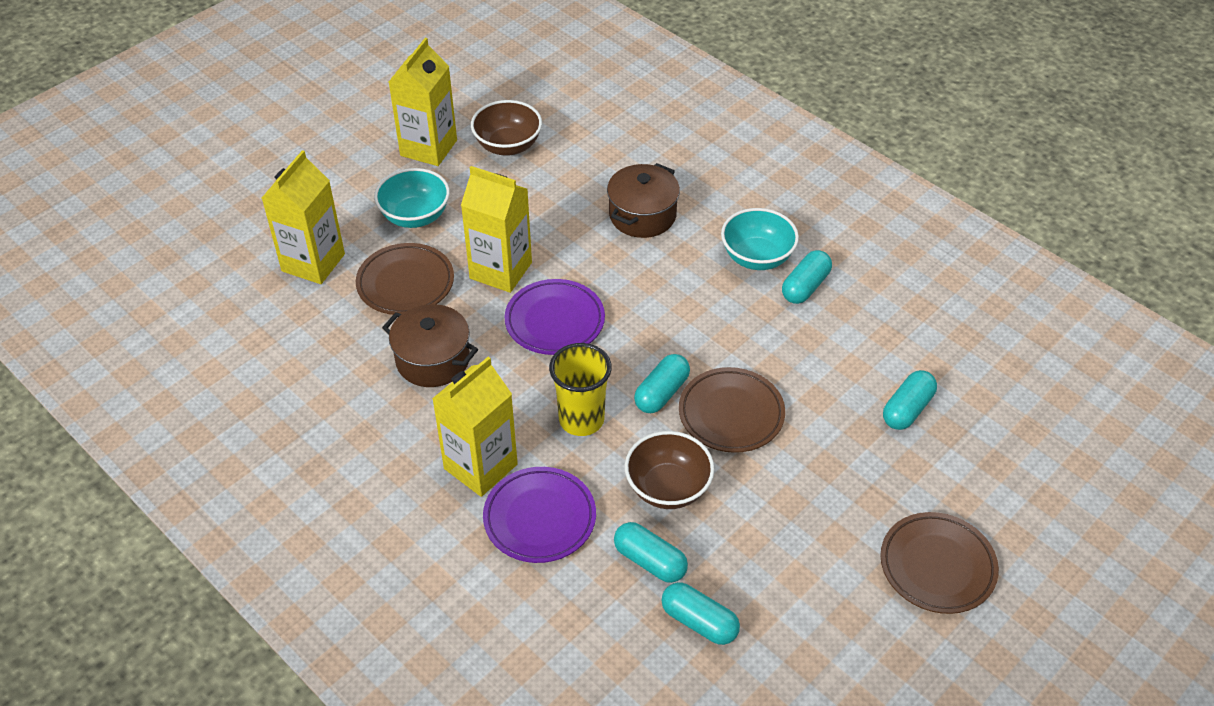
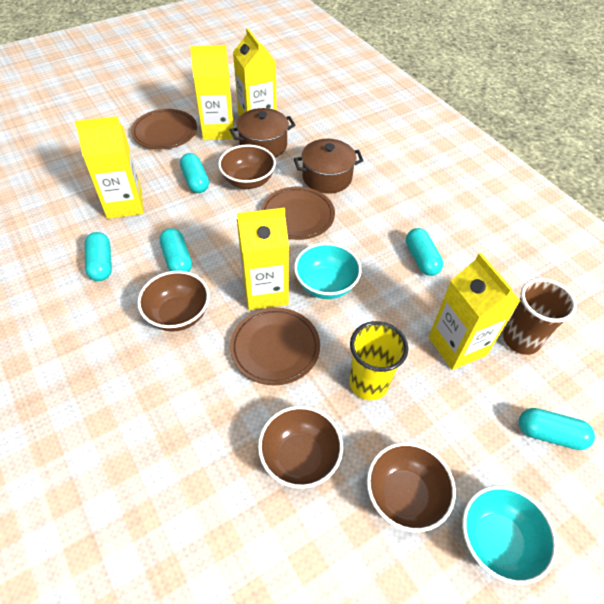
brown bowl: [471,100,542,156] [625,431,715,509] = 2 -> [137,271,210,331] [218,145,276,189] [258,406,343,488] [367,442,456,532] = 4
brown cup: none = 0 -> [503,278,577,355] = 1
purple plate: [483,467,596,563] [505,279,605,355] = 2 -> none = 0
yellow carton: [262,150,345,284] [389,38,457,166] [432,357,518,497] [461,166,532,293] = 4 -> [75,116,143,219] [190,45,234,140] [233,28,277,116] [237,208,289,310] [429,253,520,370] = 5

